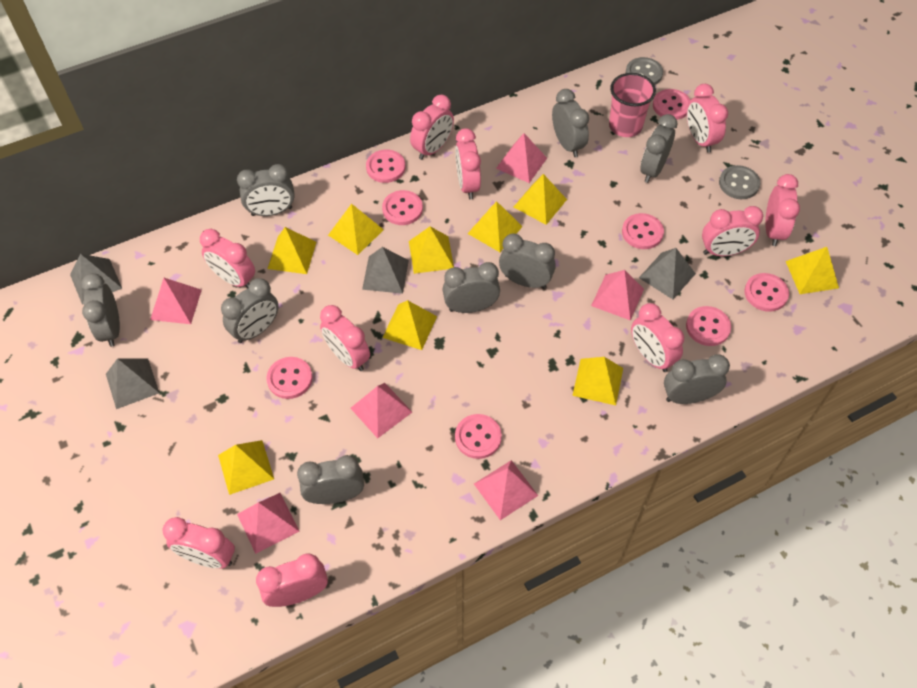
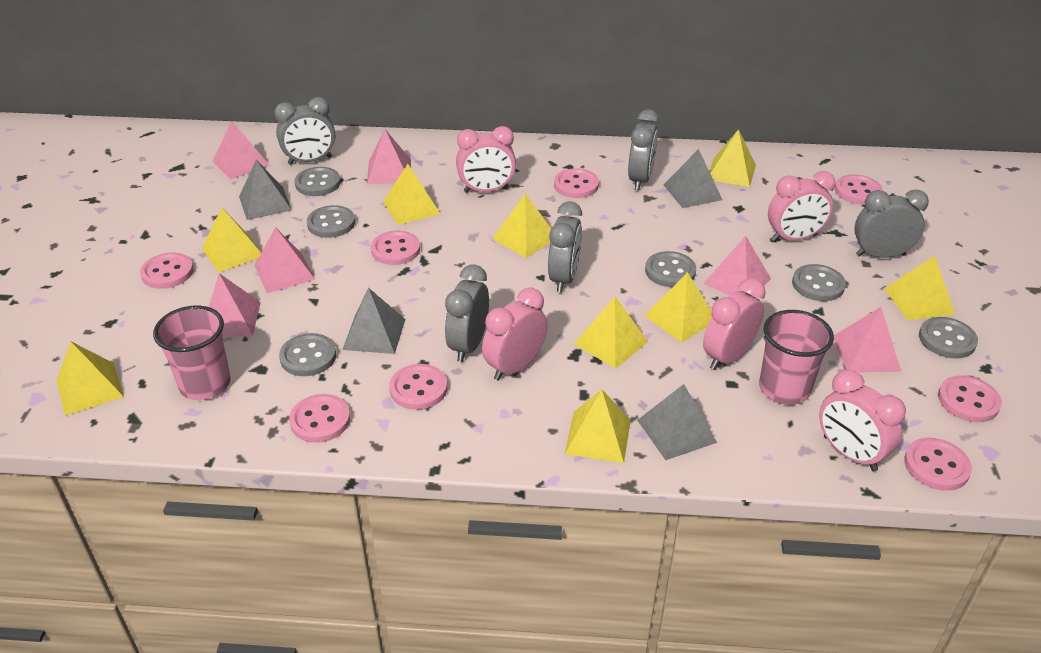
grey button: [626,57,663,85] [719,165,760,199] = 2 -> [279,333,336,376] [295,167,341,196] [307,205,355,238] [645,251,696,287] [792,264,846,301] [919,317,978,358] = 6
grey clock: [81,273,120,347] [221,278,279,343] [237,164,295,216] [297,455,364,504] [442,262,500,313] [499,233,556,288] [552,89,589,157] [640,114,678,183] [664,354,730,404] = 9 -> [274,97,335,165] [445,265,489,362] [548,201,582,293] [628,109,659,190] [854,189,929,258] = 5
pink clock: [163,517,235,569] [200,229,255,288] [256,553,328,607] [320,305,370,371] [410,95,454,160] [455,128,481,199] [631,303,684,372] [687,84,728,153] [702,206,763,256] [765,174,800,246] = 10 -> [456,126,516,193] [482,288,548,381] [703,278,766,370] [768,171,836,242] [819,369,906,471] = 5
pink cup: [609,73,656,137] = 1 -> [153,305,231,400] [759,310,834,405] = 2

